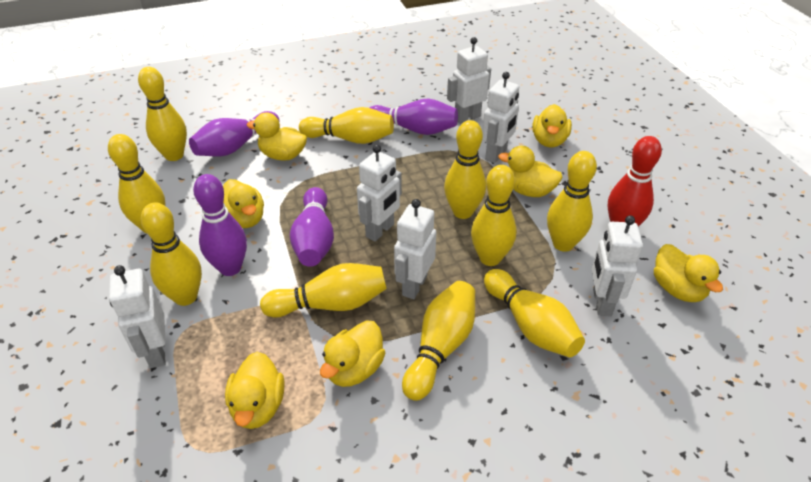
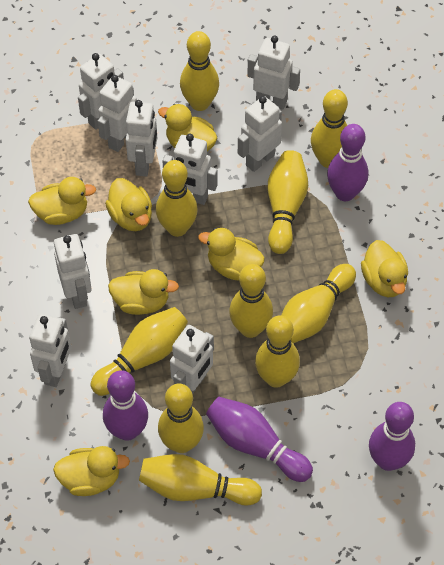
red bowling pin: [608,136,662,226] = 1 -> none = 0
white robot: [109,265,166,368] [357,145,402,242] [394,199,436,299] [447,37,491,124] [482,72,519,163] [592,215,643,316] = 6 -> [29,313,71,387] [54,234,92,309] [78,53,124,130] [98,75,137,152] [126,100,157,177] [162,134,218,205] [170,325,214,394] [238,96,282,172] [247,35,300,110] = 9

